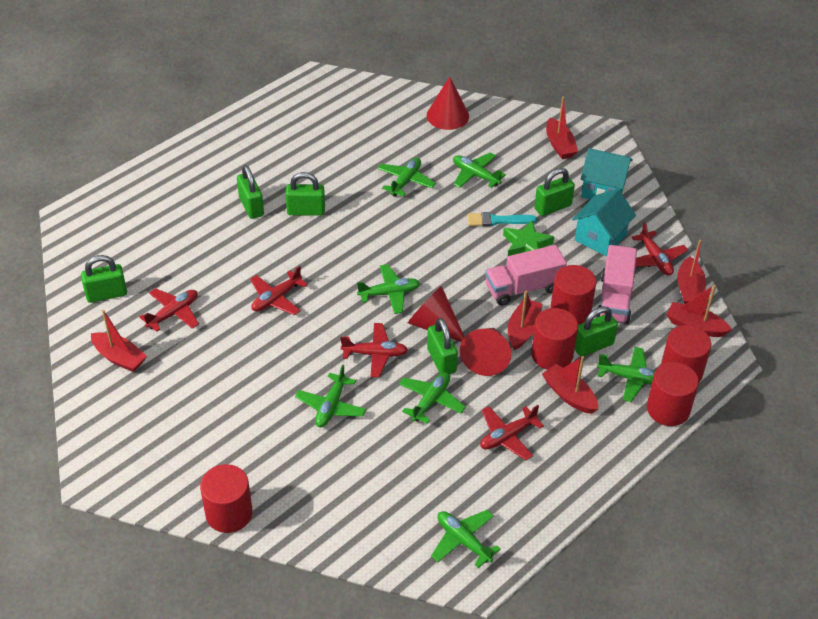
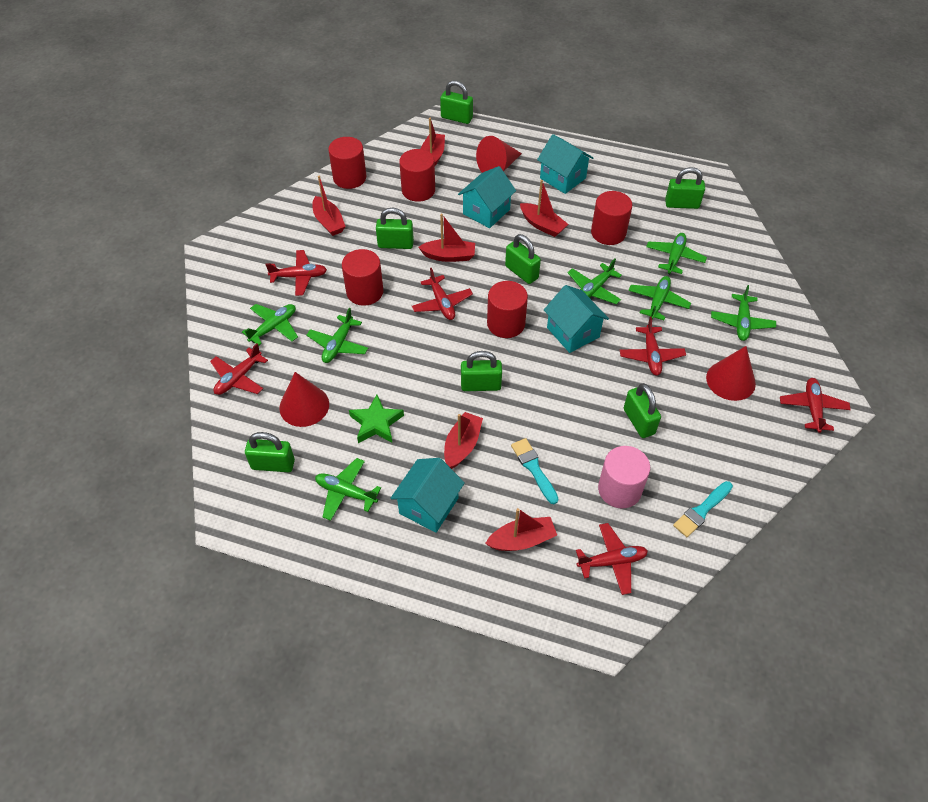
green padlock: [81,255,127,303] [237,165,264,219] [285,172,325,216] [427,318,458,374] [534,168,575,216] [575,306,618,357] = 6 -> [245,432,295,472] [376,208,414,249] [440,80,473,124] [461,351,502,391] [505,234,541,284] [624,383,661,438] [665,167,705,209] = 7
pink cylinder: none = 0 -> [598,446,650,508] = 1
pink truck: [485,245,567,306] [597,245,637,324] = 2 -> none = 0
red plane: [139,288,199,332] [250,266,308,315] [340,323,408,377] [480,405,544,460] [632,222,688,276] = 5 -> [210,343,268,395] [265,250,327,296] [412,268,473,320] [576,523,648,595] [620,316,686,376] [780,378,851,433] = 6
turquoise brush: [467,212,537,227] = 1 -> [511,438,558,504] [673,481,733,537] = 2
turquoise house: [572,189,636,256] [581,148,633,200] = 2 -> [391,458,465,533] [458,166,516,228] [537,134,593,194] [544,285,609,353] = 4

